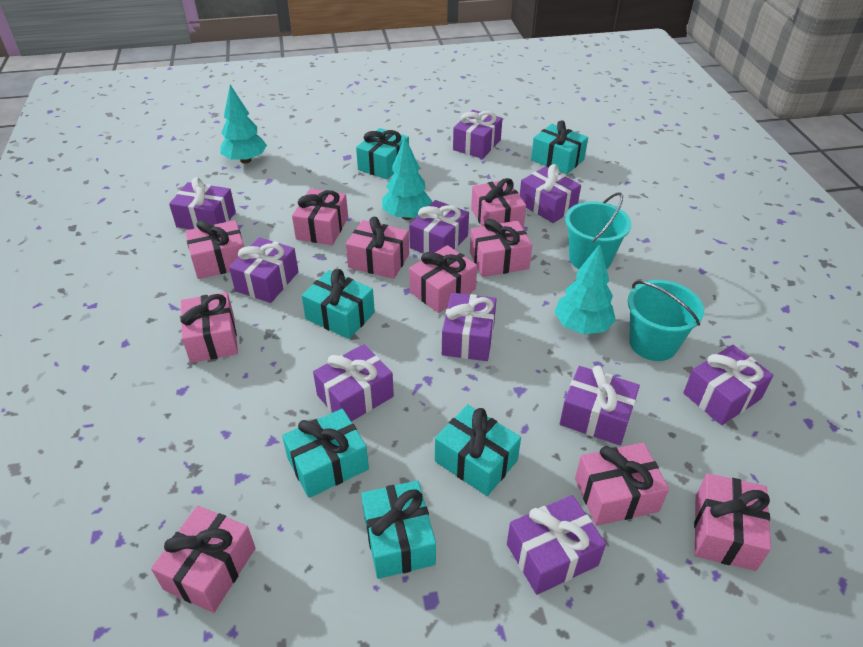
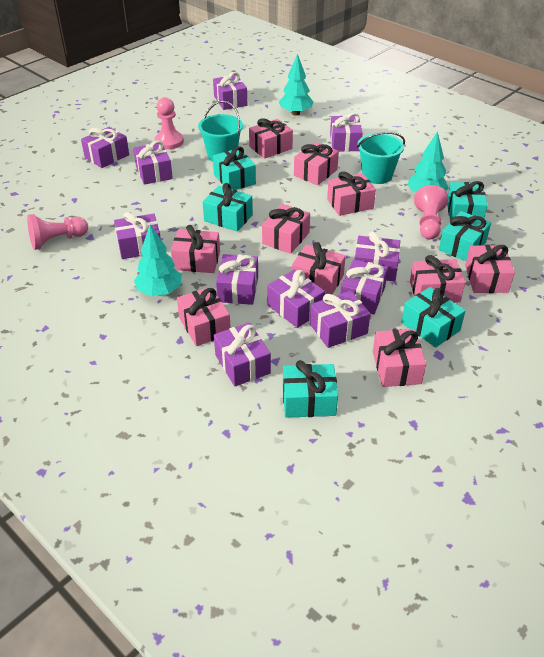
pink pawn: none = 0 -> [27,214,88,250] [155,97,184,149] [414,185,448,239] = 3
purple gift: [169,177,236,230] [229,237,299,303] [313,344,394,422] [409,200,469,253] [442,293,496,361] [453,110,503,159] [507,495,606,595] [520,164,581,223] [560,365,640,446] [683,345,774,425] = 10 -> [81,127,129,168] [114,212,161,259] [133,141,173,185] [213,72,247,110] [214,322,271,386] [216,254,258,305] [267,270,325,328] [310,291,370,348] [330,113,363,152] [340,259,388,314] [355,232,400,282] = 11

